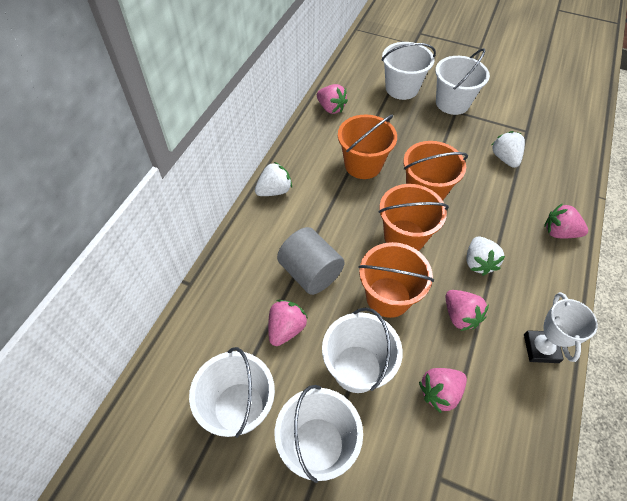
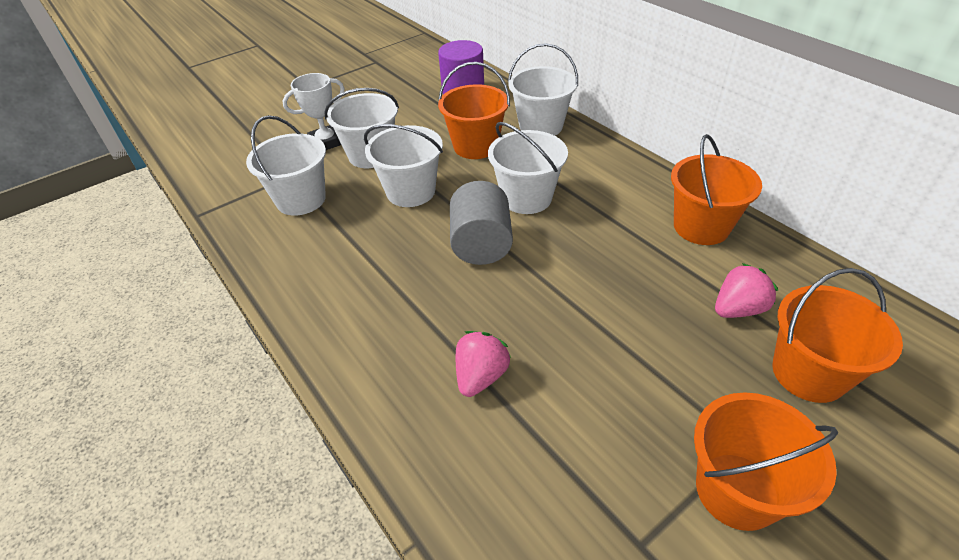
pink strawberry: [268,300,308,346] [317,84,348,114] [419,368,467,413] [445,290,489,331] [544,203,588,238] = 5 -> [456,331,511,397] [715,263,778,318] = 2
purple cylinder: none = 0 -> [438,40,484,94] = 1
white strawberry: [255,162,292,196] [466,236,505,276] [492,131,525,168] = 3 -> none = 0

